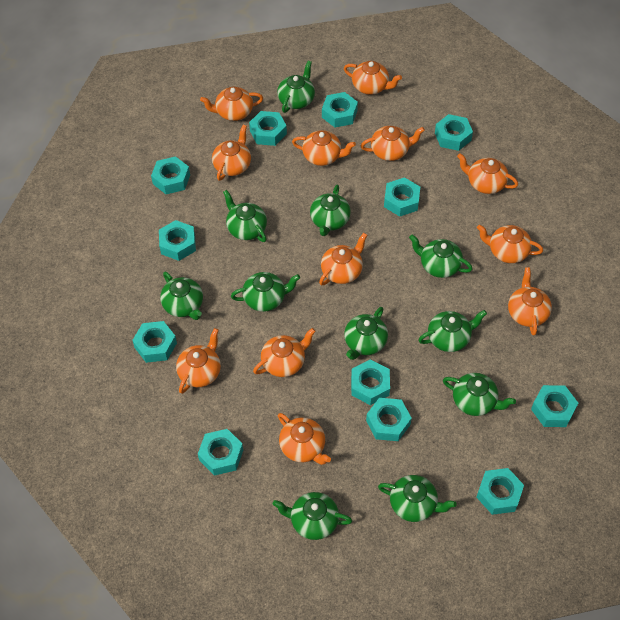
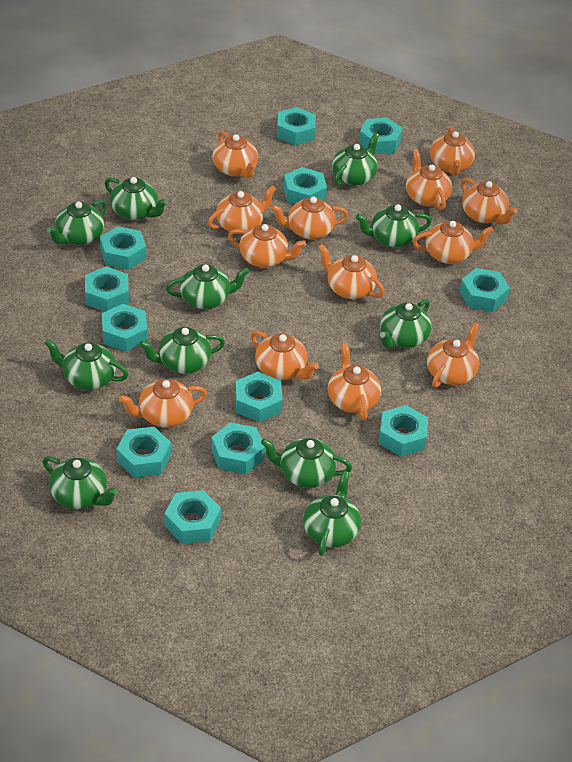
orange teapot: [176,328,221,394] [200,87,263,121] [212,125,251,181] [253,328,316,377] [278,413,331,465] [292,130,356,166] [319,233,367,285] [344,61,402,95] [361,126,425,161] [457,153,518,194] [477,225,543,263] [508,267,552,336] = 12 -> [119,379,207,427] [208,185,276,234] [212,131,258,178] [228,224,306,268] [251,330,319,380] [271,197,349,240] [318,244,385,299] [328,343,381,420] [406,149,452,210] [413,221,494,264] [427,323,479,387] [430,126,475,175] [461,178,518,224] = 13

